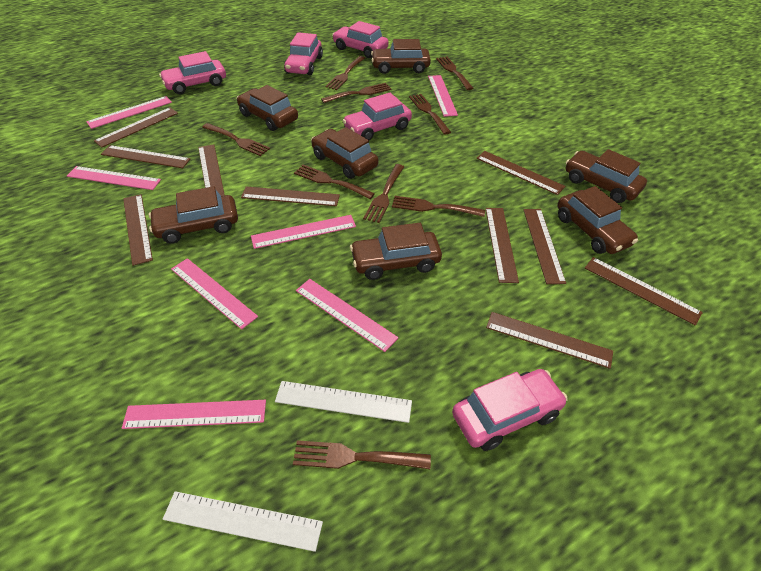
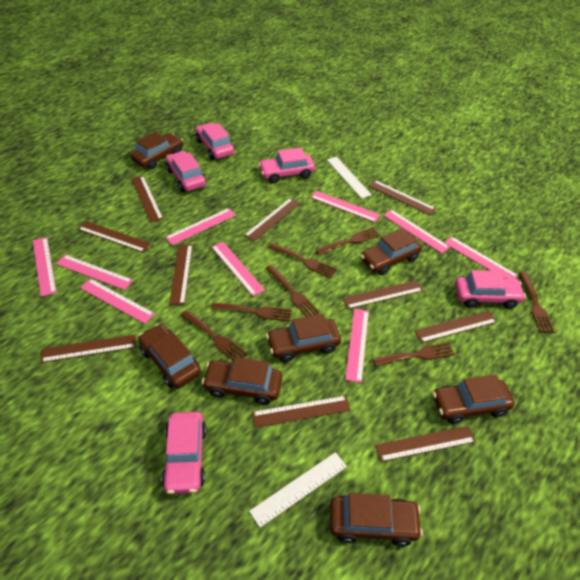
brown fork: [202,123,270,156] [293,440,431,469] [294,165,375,199] [321,83,391,103] [325,56,365,90] [363,164,404,223] [392,196,485,217] [409,94,451,135] [436,56,474,90] = 9 -> [181,310,248,361] [211,303,292,321] [265,265,320,317] [268,243,337,278] [315,227,380,255] [373,342,455,366] [519,272,555,333] = 7
pink ruler: [67,166,161,190] [86,96,172,129] [122,400,266,429] [171,258,258,329] [251,215,356,249] [296,279,398,352] [428,75,458,117] = 7 -> [33,237,57,297] [56,255,133,290] [80,278,155,324] [165,208,236,245] [211,242,265,296] [311,190,380,222] [345,309,369,383] [383,209,450,254] [444,236,518,279] = 9

